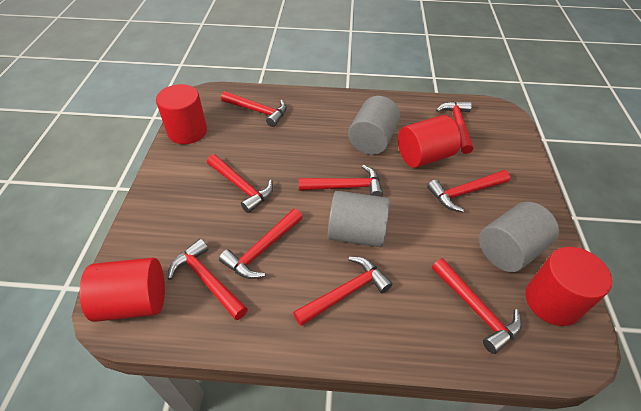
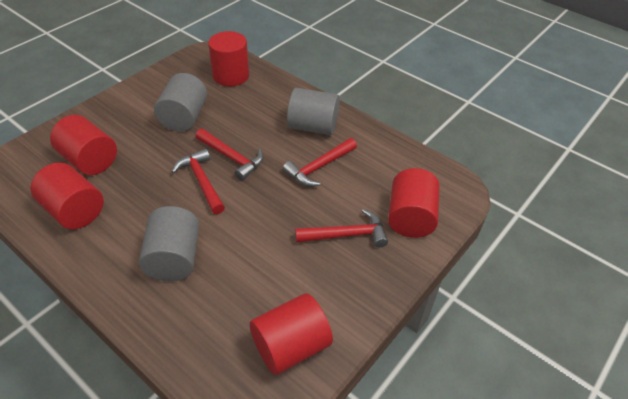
red cylinder: [80,258,165,322] [156,84,207,144] [398,115,461,168] [525,247,612,326] = 4 -> [30,162,104,229] [50,115,117,175] [208,31,249,86] [250,293,333,375] [388,168,439,238] = 5
red hammer: [168,239,248,320] [207,154,273,213] [219,209,303,279] [221,91,287,127] [293,257,393,326] [299,165,383,197] [427,170,510,212] [432,258,522,354] [436,101,473,154] = 9 -> [171,149,225,214] [195,129,264,181] [283,138,357,187] [295,209,388,247] = 4

